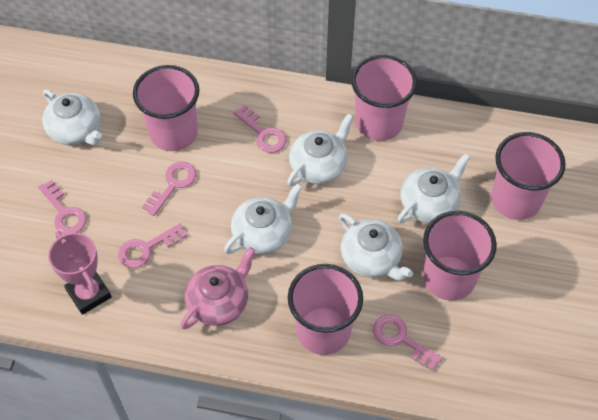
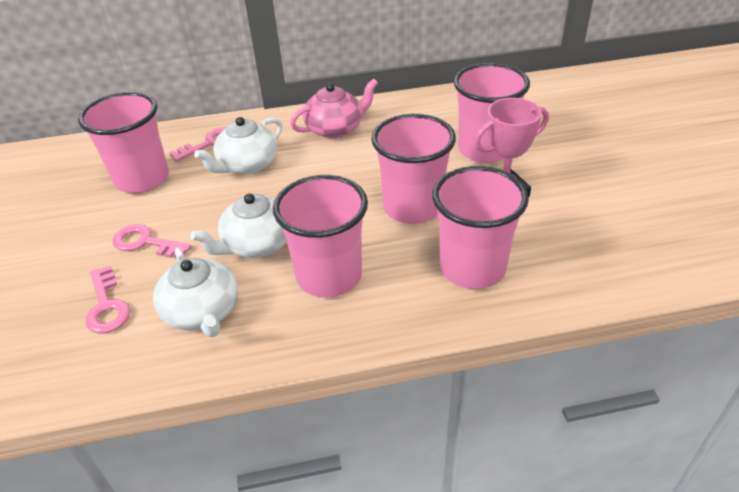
pink key: [38,180,87,234] [118,223,187,268] [142,162,197,216] [233,105,287,153] [373,314,442,371] = 5 -> [85,265,130,333] [113,224,192,258] [169,127,226,162] = 3
white teapot: [42,89,102,145] [224,183,303,254] [287,114,354,186] [339,213,413,281] [398,153,470,223] = 5 -> [153,248,238,337] [190,193,287,258] [194,117,282,174] = 3

